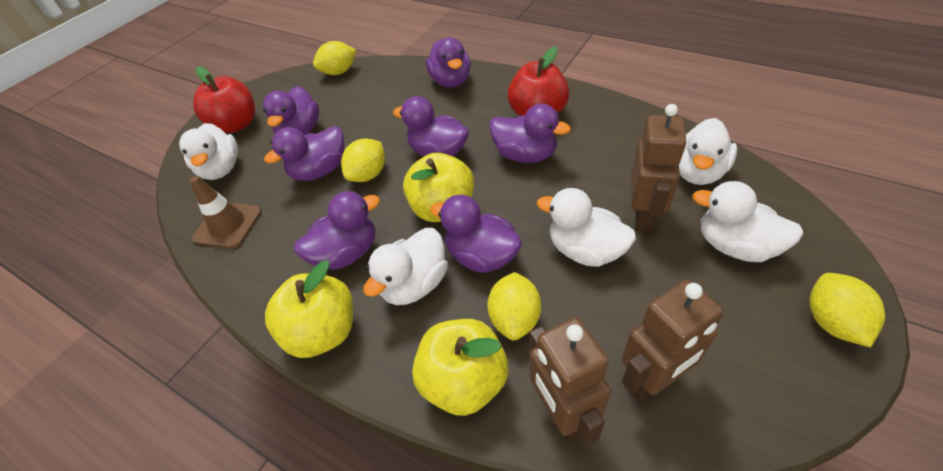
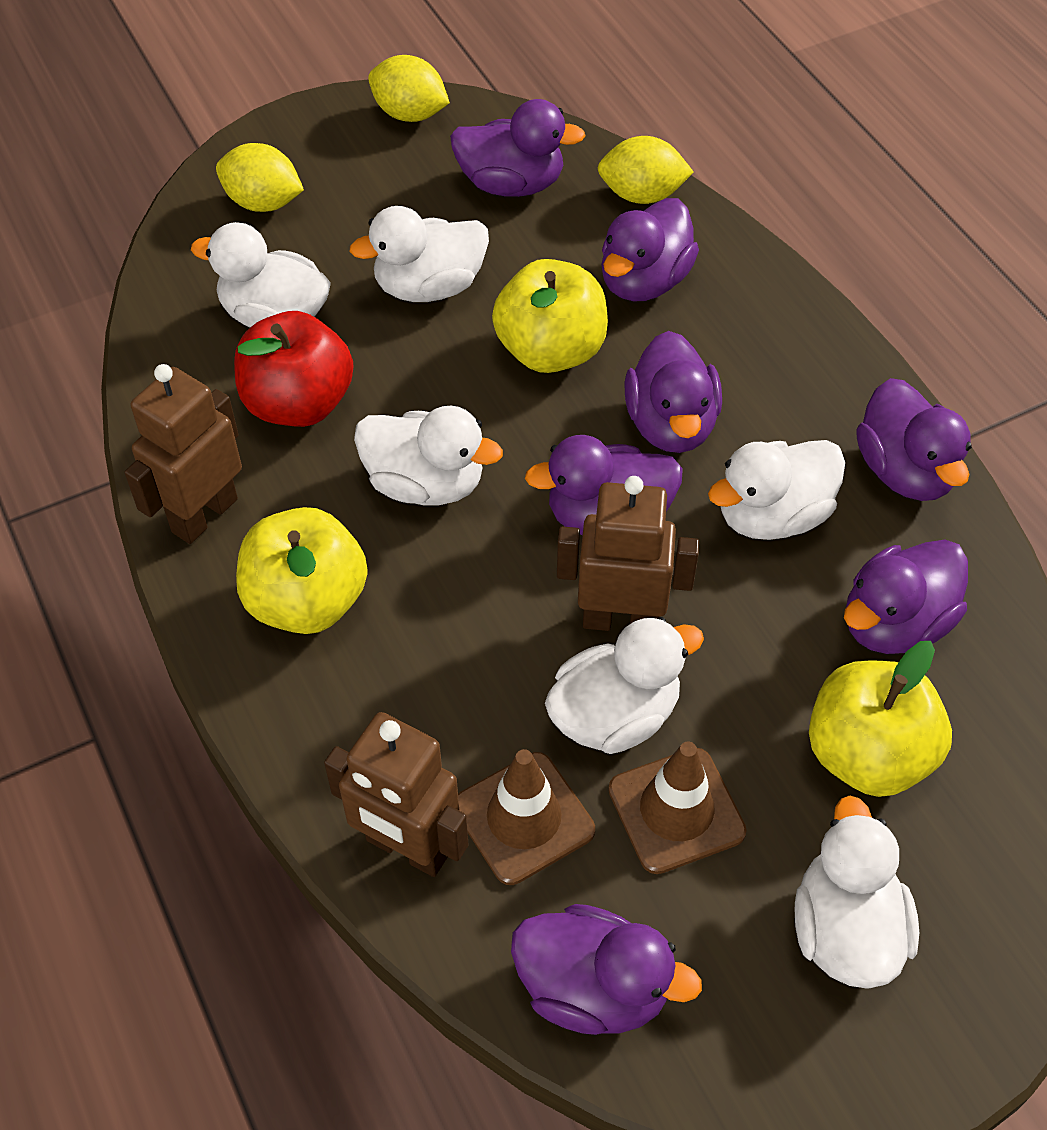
brown traffic cone: [190,176,262,249] = 1 -> [458,749,595,885] [608,741,747,874] = 2
red apple: [193,66,255,133] [508,46,569,116] = 2 -> [234,311,353,427] = 1
white duck: [179,123,238,180] [363,228,448,305] [537,188,636,267] [679,118,737,185] [692,181,803,262] = 5 -> [191,222,331,328] [350,206,489,302] [354,406,503,505] [545,617,704,754] [708,440,845,540] [795,796,919,989] = 6
yellow lemon: [313,41,356,75] [341,138,385,182] [487,272,541,340] [810,273,885,348] = 4 -> [216,143,304,212] [368,55,450,122] [598,136,694,204] = 3

